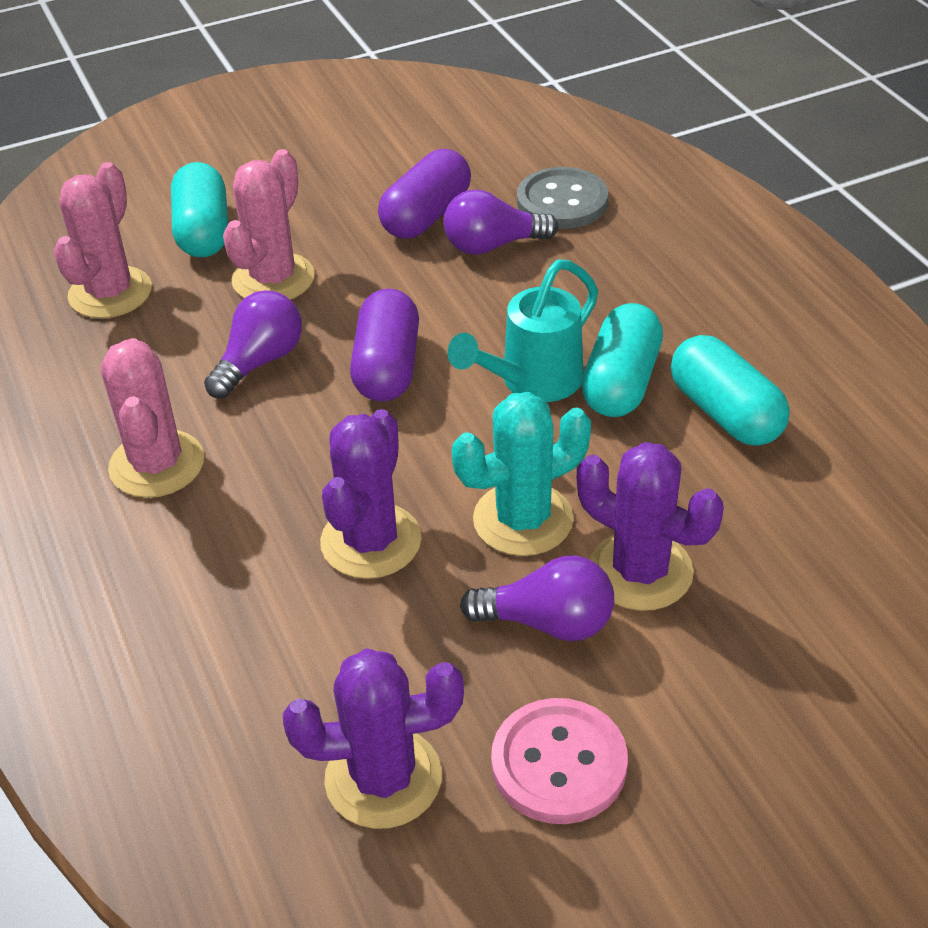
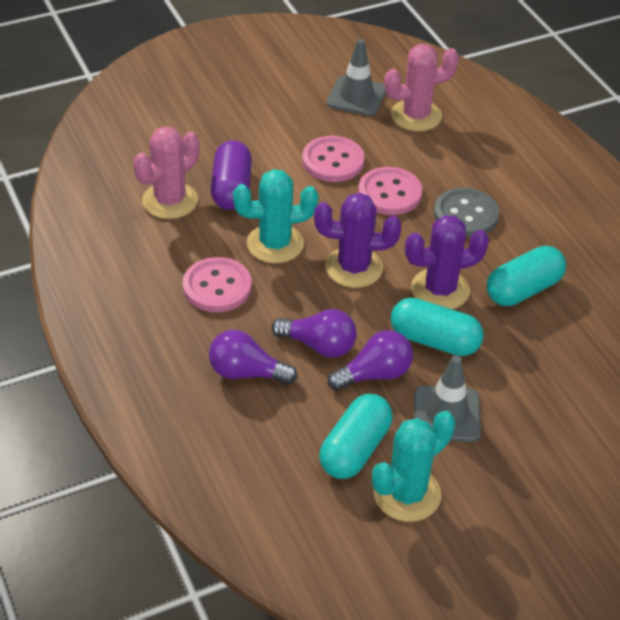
grey traffic cone: none = 0 -> [327,39,386,116] [414,355,481,442] = 2
pink button: [491,698,628,824] = 1 -> [183,257,252,312] [302,136,364,182] [358,167,422,215] = 3
pink cactus: [53,162,152,318] [100,338,204,498] [223,149,315,300] = 3 -> [133,126,200,219] [384,44,459,132] = 2
purple cactus: [283,648,464,829] [320,409,422,579] [577,442,724,611] = 3 -> [314,193,401,288] [405,215,489,309] = 2
purple capsule: [350,289,419,401] [378,149,471,239] = 2 -> [211,140,252,210] = 1
turquoise cactus: [451,392,591,556] = 1 -> [233,169,319,263] [372,411,455,522] = 2
turquoise watering can: [447,259,598,402] = 1 -> none = 0

